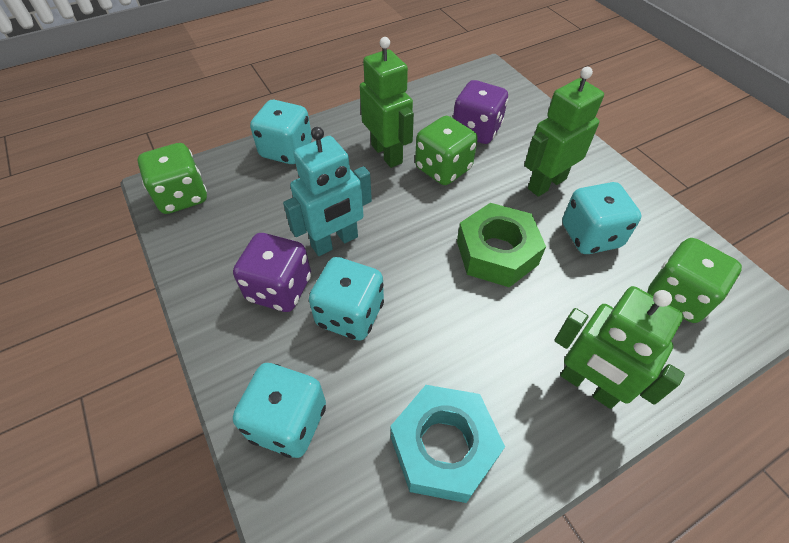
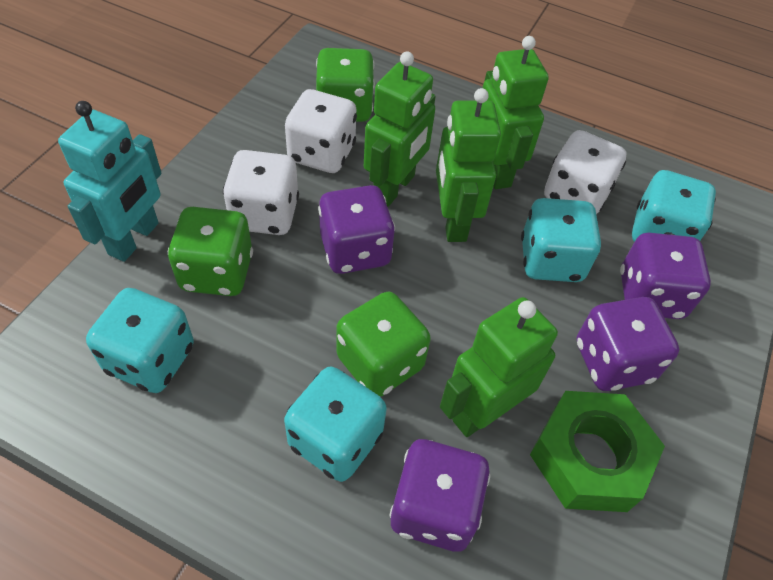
green robot: [360,37,414,168] [524,67,604,197] [555,286,685,409] = 3 -> [364,51,436,207] [436,88,501,242] [440,297,558,437] [483,36,549,189] = 4
purple dice: [233,233,311,312] [453,80,508,144] = 2 -> [318,185,395,274] [389,439,490,551] [577,297,679,391] [620,233,711,319] = 4
turquoise nut: [391,385,505,503] = 1 -> none = 0
white dice: none = 0 -> [223,150,299,235] [285,89,357,173] [544,130,627,214] = 3

